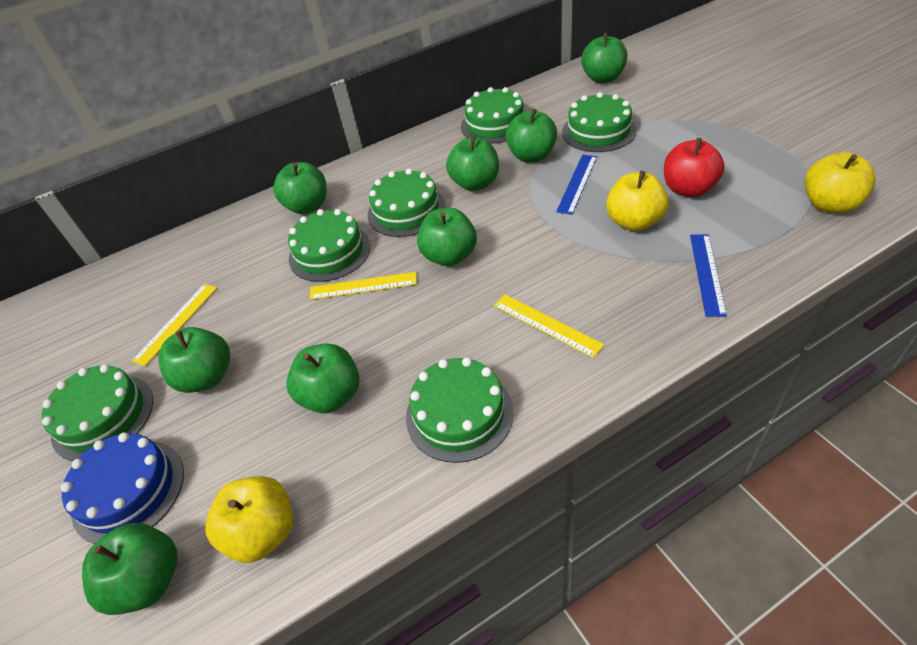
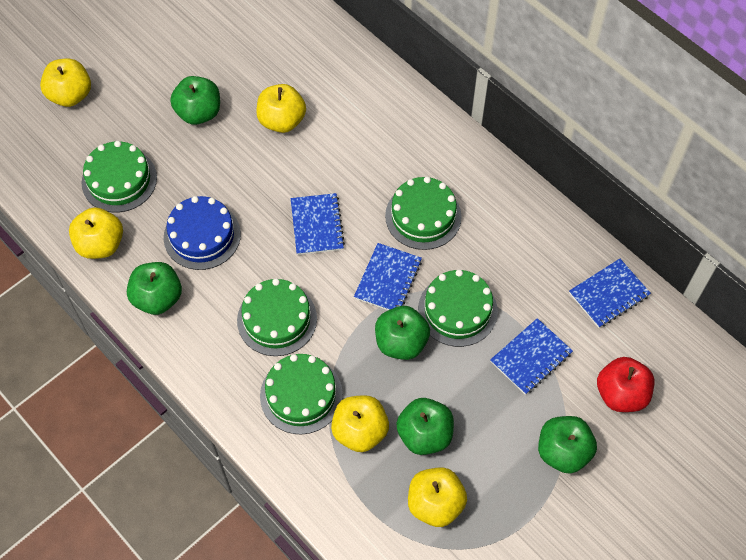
blue notebook: none = 0 -> [291,193,345,255] [354,243,422,310] [490,318,573,395] [569,259,651,328] = 4
blue ruler: [556,155,597,215] [690,234,727,317] = 2 -> none = 0
green apple: [82,523,177,615] [159,327,230,393] [273,162,327,214] [286,344,360,413] [417,208,477,266] [446,136,499,191] [505,109,557,162] [581,33,628,83] = 8 -> [127,262,182,315] [170,76,220,125] [375,306,430,360] [396,398,454,455] [538,416,597,474] = 5
green cake: [41,364,153,461] [288,209,370,282] [368,168,446,237] [406,357,514,463] [461,87,525,144] [562,92,636,152] = 6 -> [82,141,157,212] [237,279,317,356] [260,354,343,435] [385,176,462,250] [418,269,498,347] = 5
yellow apple: [206,476,293,563] [606,171,669,231] [804,152,876,213] = 3 -> [40,58,91,107] [69,207,123,259] [256,84,306,133] [331,395,389,452] [408,467,467,527] = 5
yellow ruler: [132,284,217,366] [309,272,417,300] [494,294,604,358] = 3 -> none = 0

